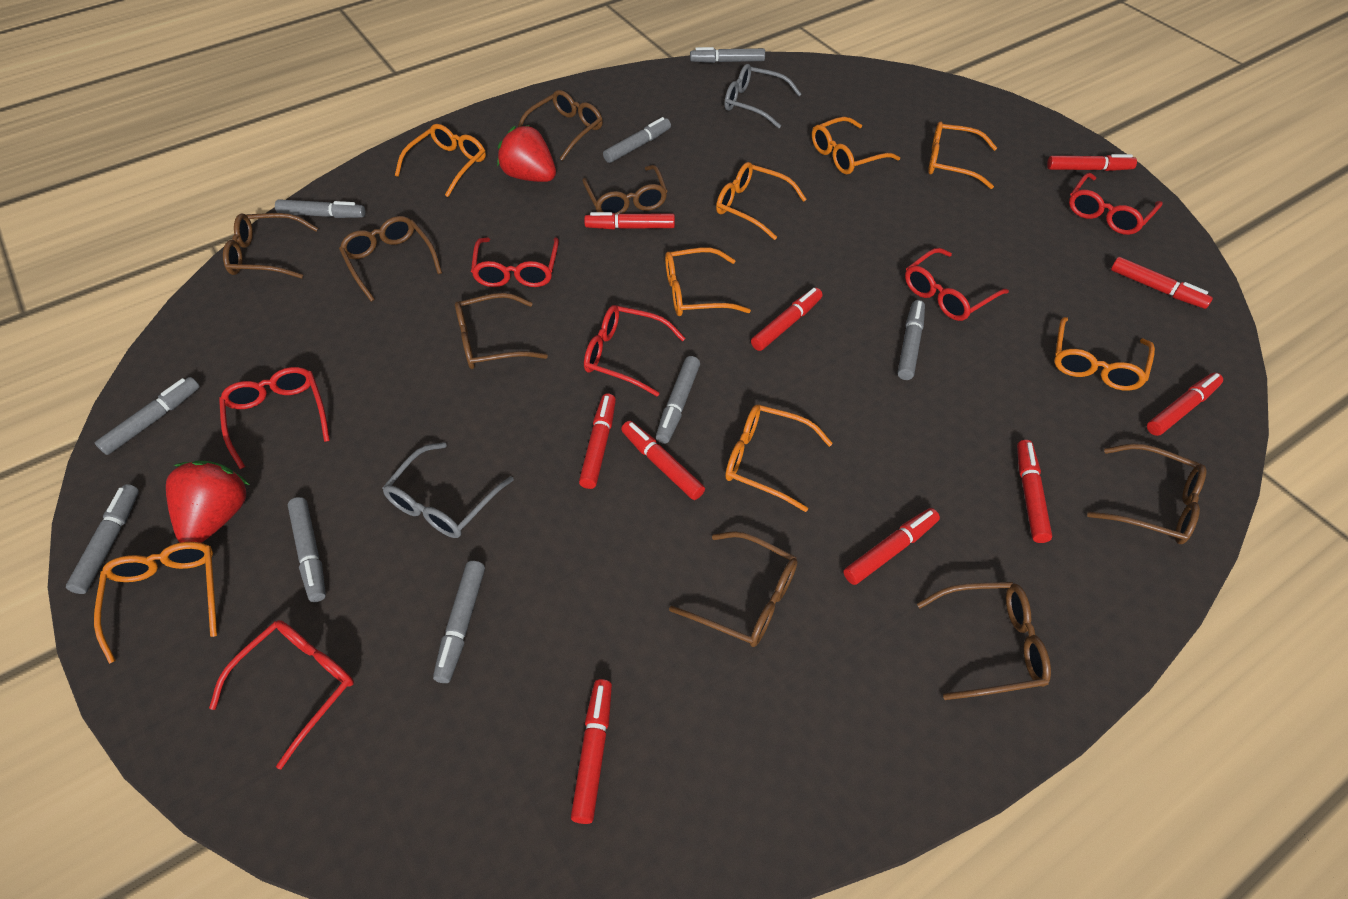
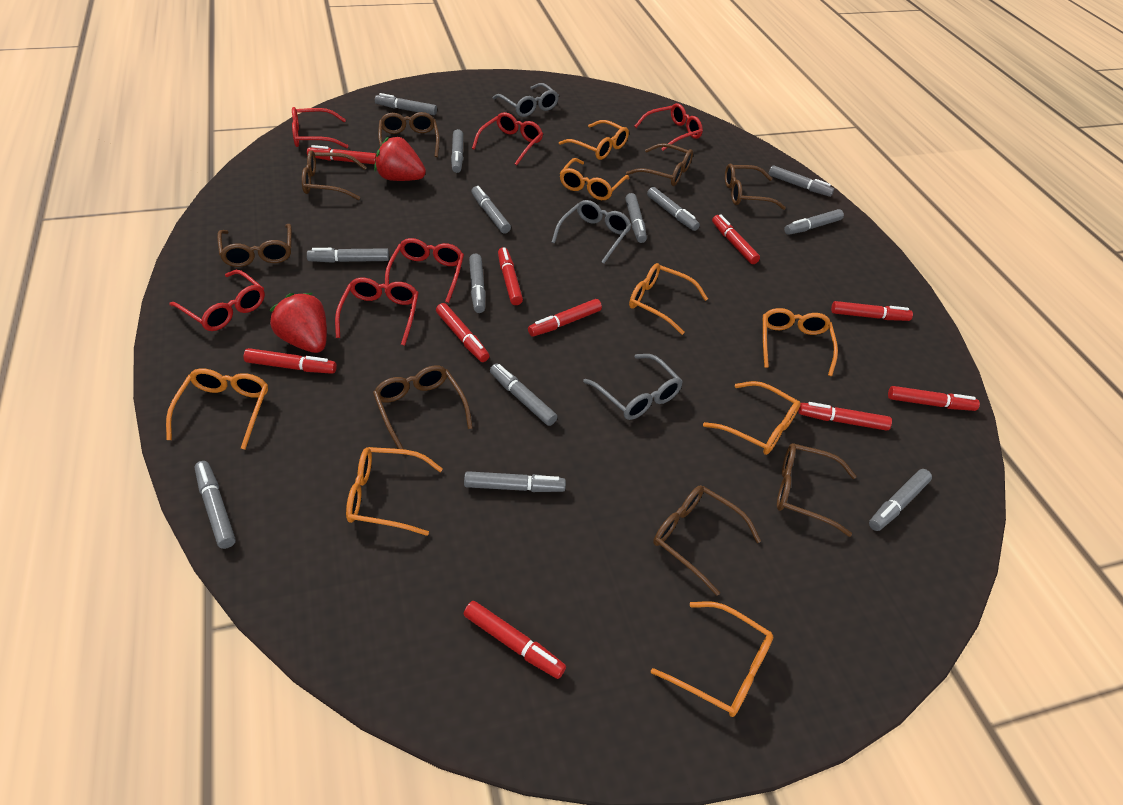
grey glasses: [382,442,514,538] [724,64,801,128] = 2 -> [493,83,559,117] [552,200,632,264] [583,354,683,420] = 3
grey marker: [66,484,139,594] [95,377,200,455] [275,199,365,218] [288,497,326,602] [433,561,485,683] [603,117,671,163] [656,356,700,444] [690,47,765,63] [897,300,925,380] = 9 -> [194,461,236,549] [307,248,389,263] [375,93,437,115] [451,129,463,173] [464,471,566,492] [469,253,485,313] [471,186,511,234] [490,363,558,426] [625,193,647,243] [647,187,700,231] [769,165,834,197] [784,209,844,235] [869,469,932,531] = 13

